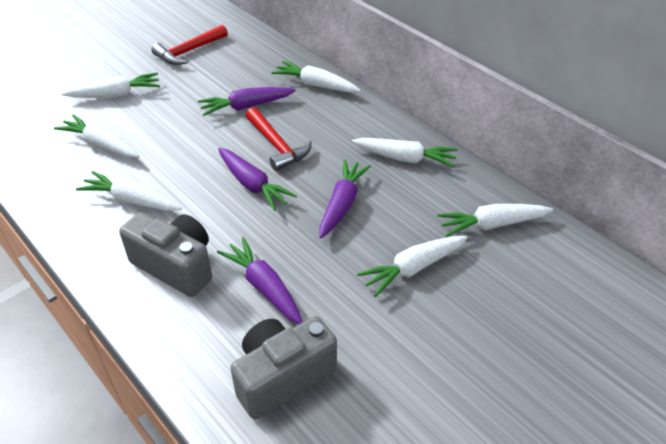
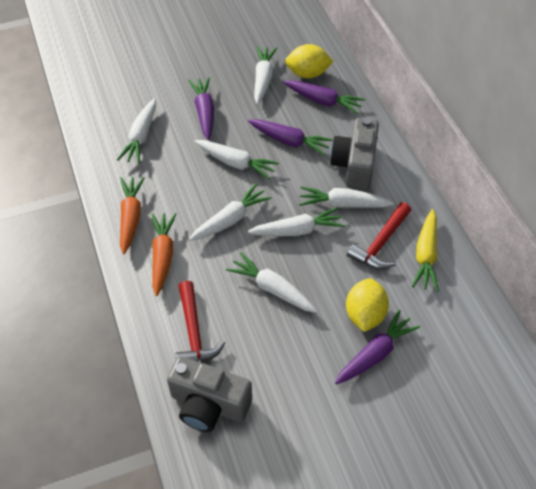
orange carrot: none = 0 -> [120,177,145,254] [151,213,177,296] = 2
yellow carrot: none = 0 -> [412,209,439,291] = 1
yellow lemon: none = 0 -> [285,44,334,78] [346,278,389,332] = 2

